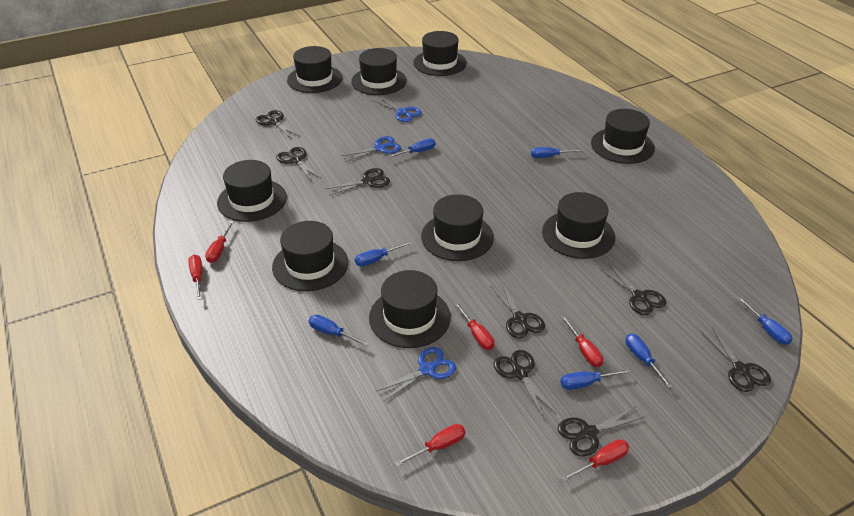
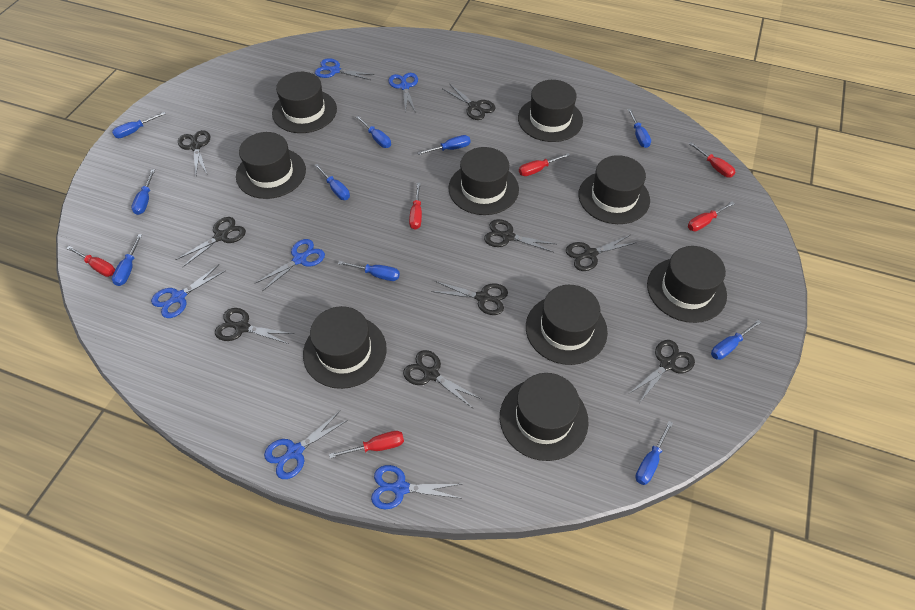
black scissors: [256,110,299,139] [276,147,321,181] [325,168,390,196] [490,281,545,339] [493,350,556,418] [558,407,644,456] [599,264,666,315] [700,327,771,392] = 8 -> [175,217,246,267] [178,130,210,175] [215,308,294,344] [403,350,481,408] [431,281,508,315] [443,83,496,120] [484,219,556,252] [566,235,637,271] [630,340,695,402] = 9
blue scissors: [341,136,401,162] [372,96,422,122] [377,347,456,401] = 3 -> [151,265,226,318] [256,239,325,291] [264,411,348,479] [315,58,374,80] [371,465,461,509] [389,73,418,113] = 6
blue screwdriver: [309,315,369,346] [355,241,412,267] [388,139,435,158] [531,147,583,158] [560,369,631,390] [625,333,673,388] [737,297,792,345] = 7 -> [112,112,166,138] [112,234,142,286] [131,169,155,215] [314,164,350,200] [338,261,400,281] [356,116,391,148] [417,135,470,155] [628,109,651,148] [635,421,673,485] [711,320,762,360] = 10

